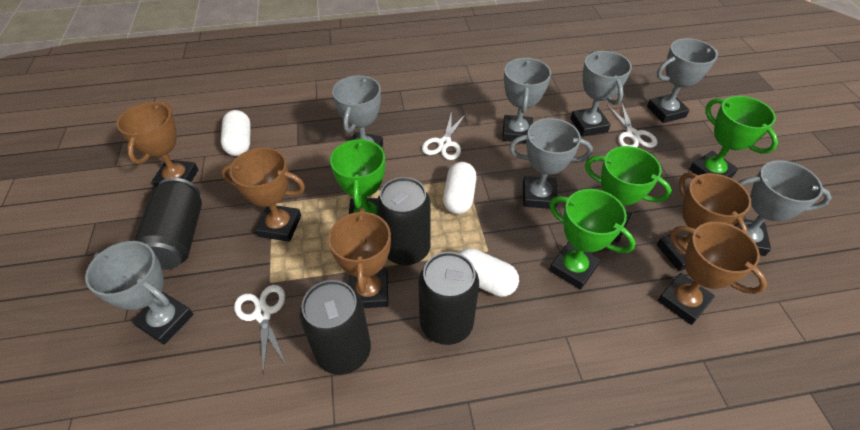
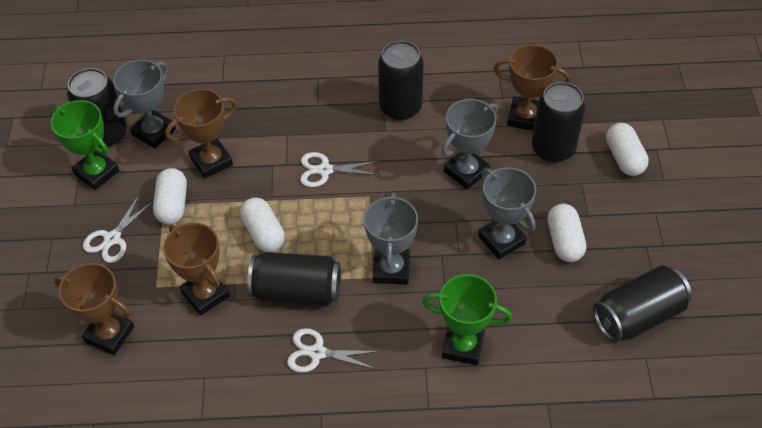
black can: [134,178,202,270] [299,280,371,375] [377,177,431,266] [418,252,479,345] = 4 -> [67,68,127,148] [247,252,341,306] [378,40,424,120] [532,82,586,163] [593,266,692,342] = 5
brown trophy: [116,101,198,187] [221,147,305,242] [328,208,391,308] [657,172,751,271] [658,222,767,325] = 5 -> [54,263,134,355] [163,222,230,316] [165,89,237,178] [494,44,570,131] = 4
green trophy: [330,138,385,215] [549,189,636,290] [585,146,672,243] [689,96,778,178] = 4 -> [51,100,119,190] [422,274,512,365] = 2
grey trophy: [85,241,193,345] [332,75,383,148] [502,58,551,143] [509,118,593,209] [570,51,632,137] [647,38,718,123] [733,160,832,256] = 7 -> [113,59,176,148] [364,192,418,285] [442,99,498,190] [478,167,536,259] = 4
white capsule: [221,110,251,156] [443,162,477,214] [459,248,519,297] = 3 -> [153,168,187,225] [240,197,285,252] [547,204,586,262] [606,123,649,176] = 4

